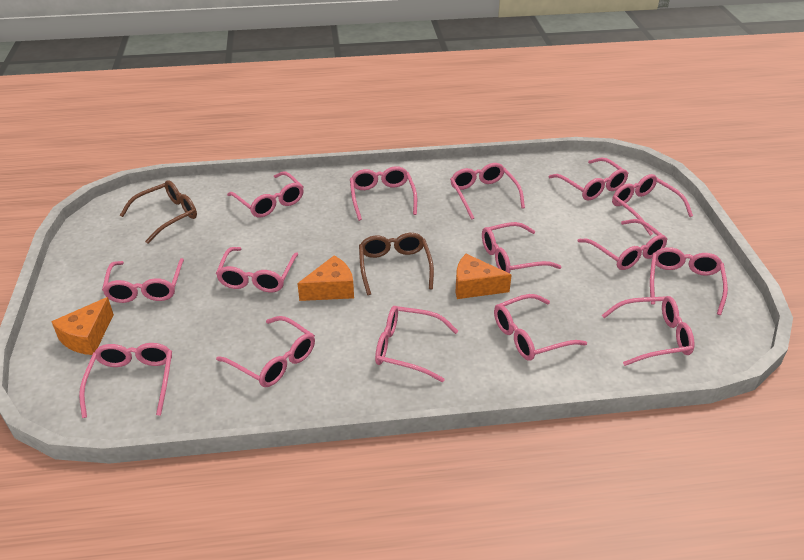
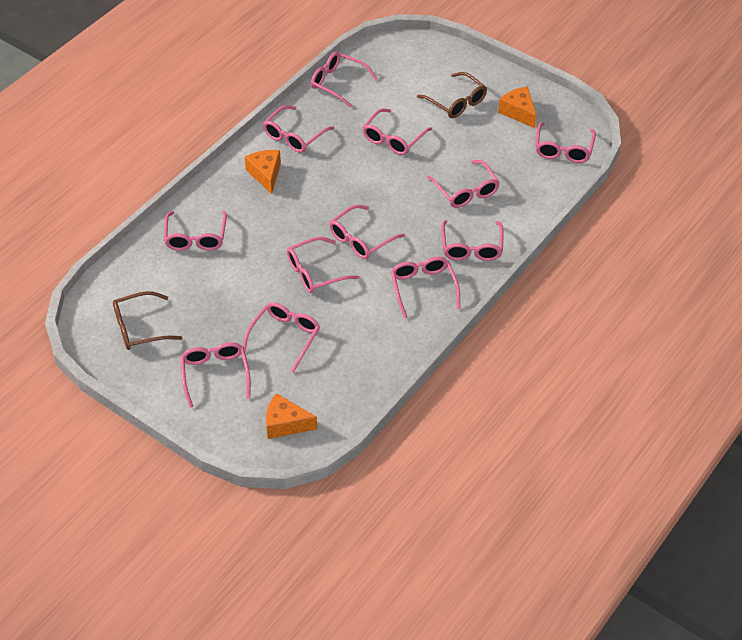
pink glasses: [79,343,172,418] [102,258,184,303] [216,247,298,292] [216,316,315,387] [227,171,304,217] [350,166,417,221] [375,306,458,382] [450,163,525,220] [482,222,562,273] [494,294,587,361] [549,158,629,200] [578,219,667,270] [602,296,694,366] [612,174,693,236] [650,247,728,315] = 15 -> [164,211,227,251] [180,342,251,408] [243,302,320,373] [263,105,334,153] [287,237,360,293] [311,52,378,108] [329,205,405,259] [362,108,432,155] [391,257,460,319] [427,160,500,208] [441,220,504,261] [535,122,596,163] = 12

